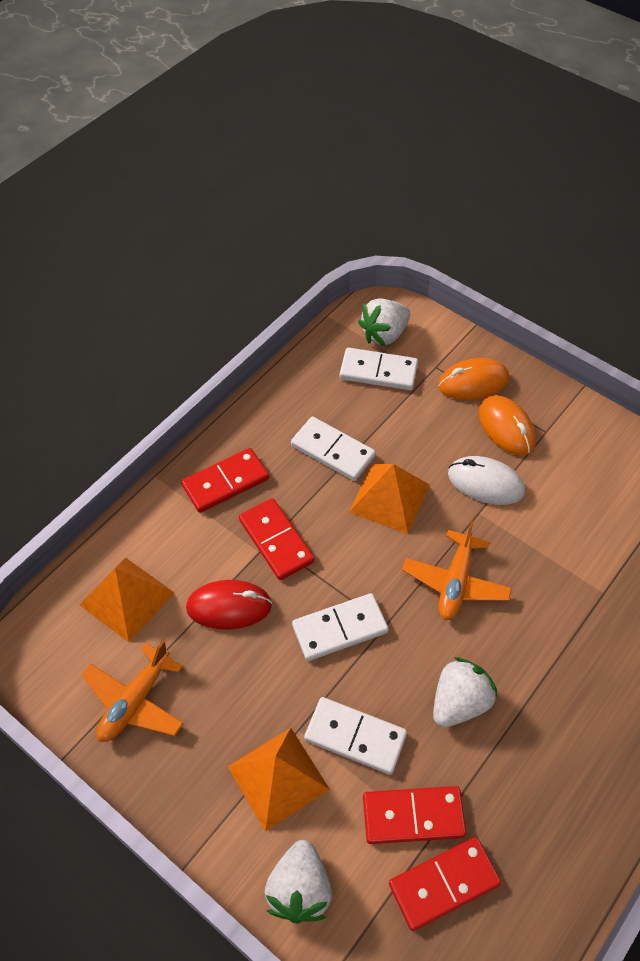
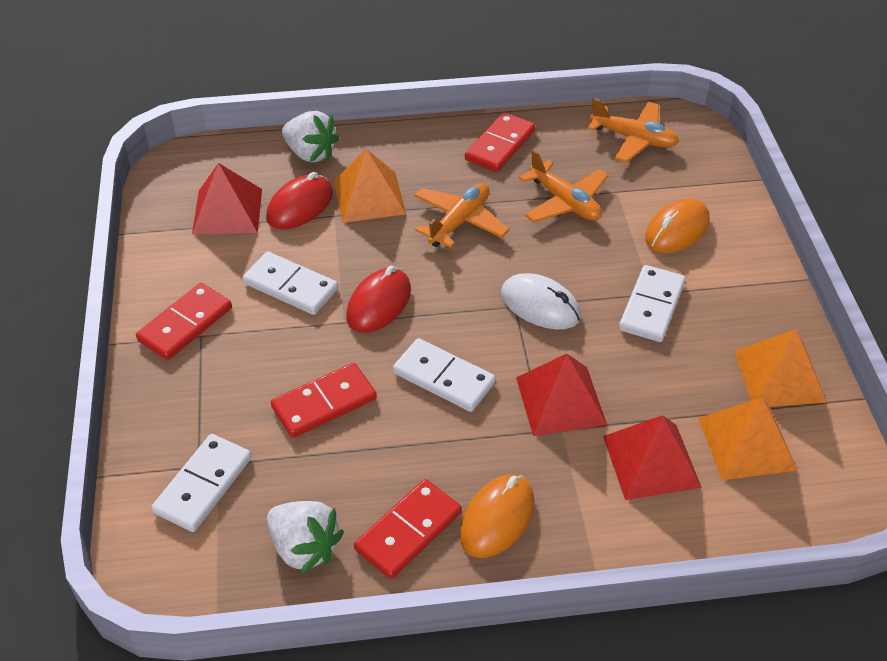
orange plane: [82,640,184,742] [402,520,512,620] = 2 -> [414,183,509,248] [519,149,608,222] [588,98,679,163] = 3
red mouse: [186,580,272,630] = 1 -> [266,172,333,229] [346,266,411,333] = 2
red pyramid: none = 0 -> [192,163,262,234] [516,354,607,436] [603,415,702,500] = 3
white strawberry: [264,840,332,923] [358,298,410,346] [433,657,498,727] = 3 -> [267,501,344,574] [282,111,340,162] = 2

